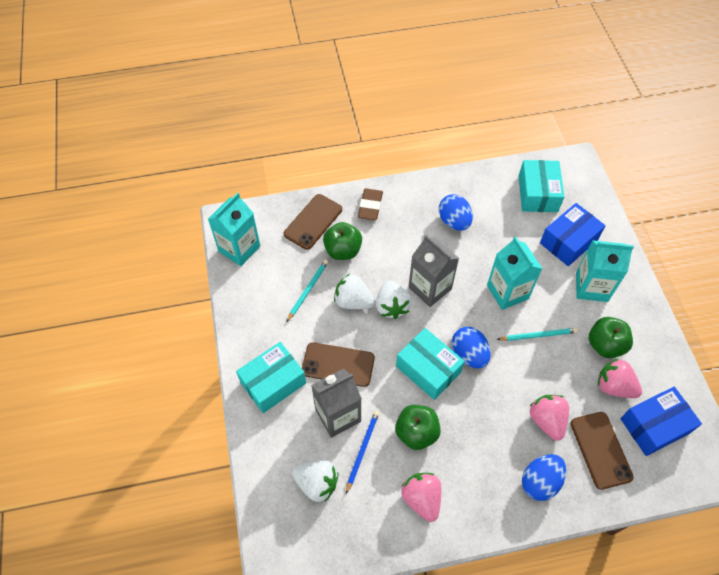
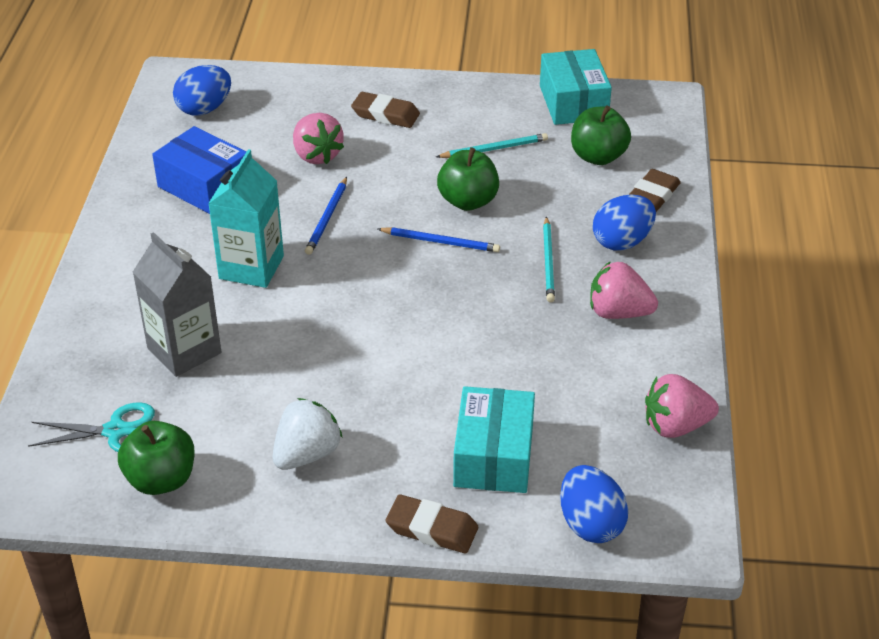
blue box: [540,203,606,266] [620,387,702,456] = 2 -> [152,126,246,214] = 1
blue pencil: [346,411,379,494] = 1 -> [305,177,347,255] [377,227,500,252] = 2
brown eraser: [358,188,383,220] = 1 -> [351,92,420,128] [386,494,478,553] [629,169,681,212] = 3
brown phone: [284,194,342,250] [302,342,375,387] [570,412,634,490] = 3 -> none = 0
grey carton: [311,369,362,438] [408,235,459,307] = 2 -> [133,232,221,377] = 1
turquoise box: [236,342,306,413] [396,328,465,400] [519,160,564,212] = 3 -> [453,386,535,493] [540,49,612,125] = 2
turquoise carton: [208,193,260,266] [487,236,542,310] [576,240,634,302] = 3 -> [208,149,284,288] = 1
turquoise scissors: none = 0 -> [28,402,155,452] = 1
white strawberry: [292,460,339,502] [334,274,375,309] [376,281,411,319] = 3 -> [273,398,343,470] = 1

